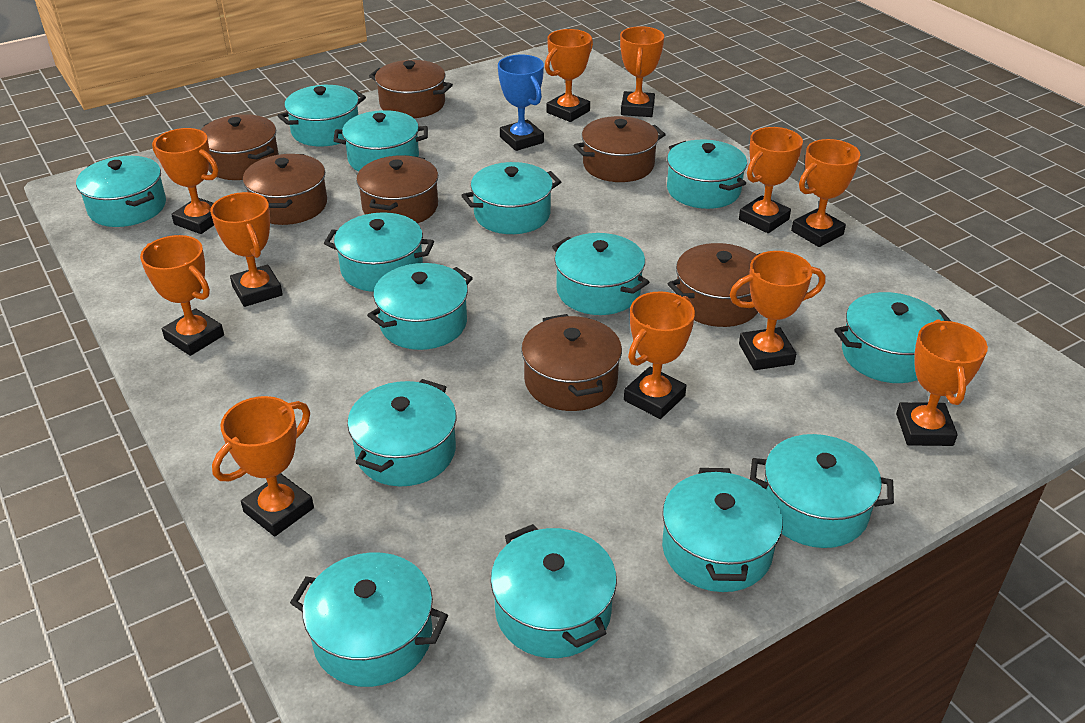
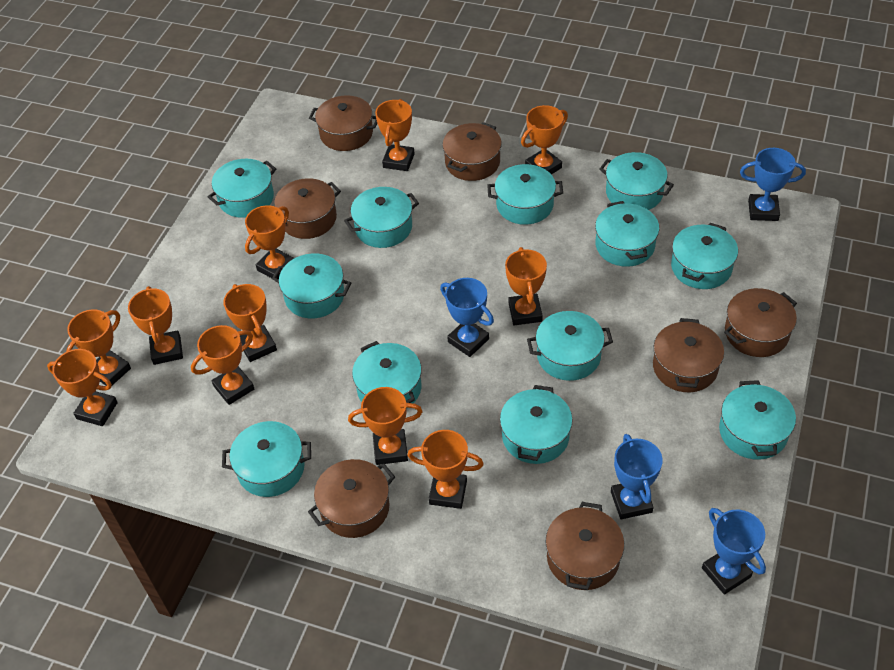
blue trophy: [498,55,544,151] = 1 -> [440,278,494,357] [611,434,663,519] [702,508,766,595] [740,148,806,221] = 4
turquoise pot: [76,156,166,227] [278,85,366,146] [290,553,448,687] [324,212,434,292] [333,110,428,172] [347,379,456,486] [367,263,473,350] [461,162,561,234] [490,524,617,658] [552,233,650,315] [662,468,783,592] [667,139,747,209] [750,434,894,548] [834,292,951,383] = 14 -> [208,159,276,218] [222,421,311,497] [272,253,351,319] [344,187,419,248] [352,341,422,404] [487,164,563,225] [500,385,573,464] [527,311,613,381] [595,201,659,267] [599,152,674,210] [671,223,738,289] [719,380,796,460] = 12

